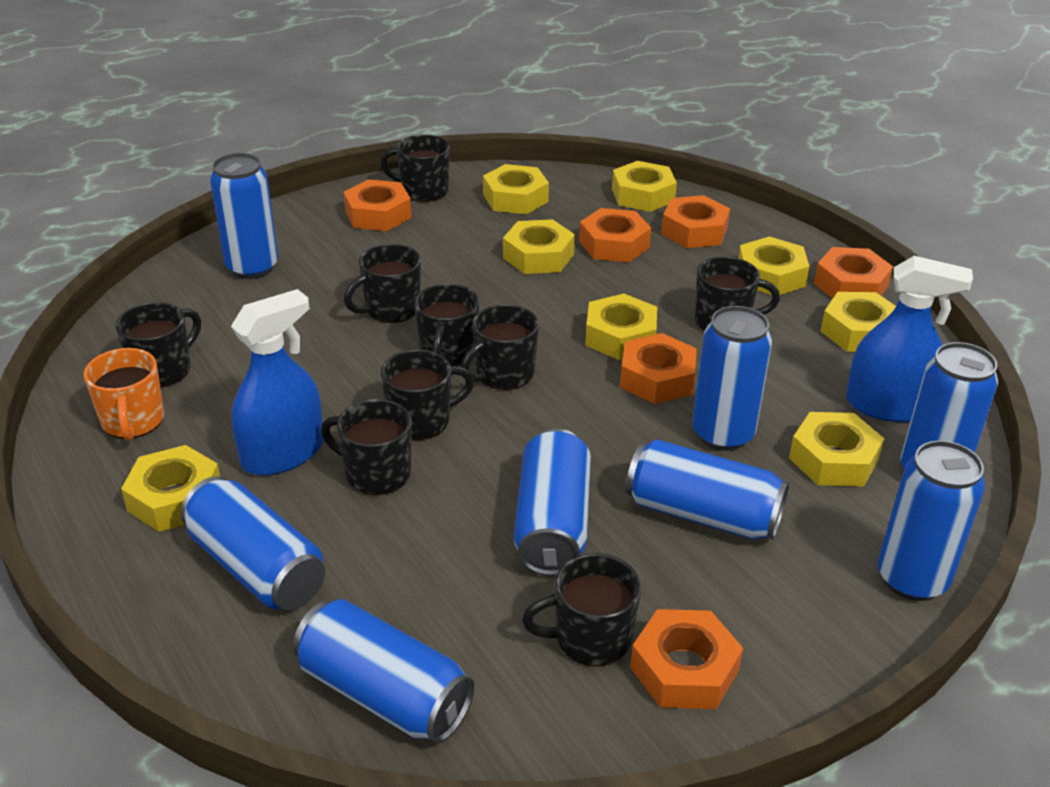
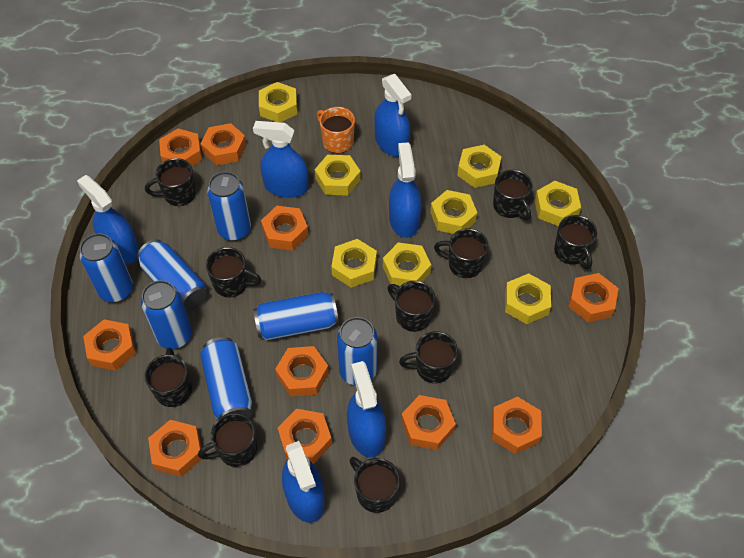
black mug: [115,302,201,388] [321,399,412,495] [344,244,421,323] [380,134,450,202] [381,350,474,440] [414,284,479,366] [461,304,539,390] [522,553,641,667] [695,257,780,331] = 9 -> [144,348,192,407] [145,158,196,206] [198,413,257,467] [206,247,261,298] [349,457,400,513] [388,281,436,332] [399,331,458,384] [434,228,489,278] [493,170,533,220] [554,215,597,269] = 10
blue can: [181,476,325,610] [210,153,278,279] [293,599,474,743] [514,429,591,576] [626,439,789,540] [692,306,772,451] [878,440,985,601] [900,342,998,468] = 8 -> [79,233,133,302] [137,239,207,311] [141,280,192,349] [200,337,253,419] [207,172,251,241] [253,292,339,340] [337,317,377,385] = 7
blue spray bottle: [231,289,324,476] [846,256,973,422] = 2 -> [77,175,139,264] [253,121,309,198] [282,441,325,523] [347,361,386,457] [374,74,411,157] [389,142,422,238] = 6
orange nut: [344,179,412,231] [579,208,651,262] [620,333,697,404] [630,609,743,709] [661,195,730,248] [814,247,893,299] = 6 -> [83,319,136,371] [148,420,202,477] [159,129,202,166] [200,123,247,165] [261,206,309,250] [275,346,329,397] [278,409,332,464] [401,395,456,450] [492,396,542,454] [568,273,618,322] = 10

